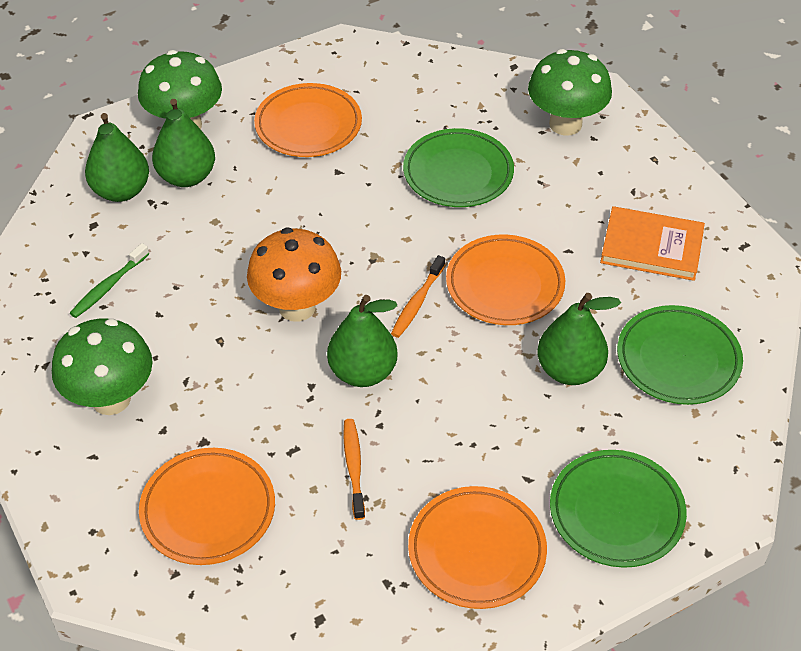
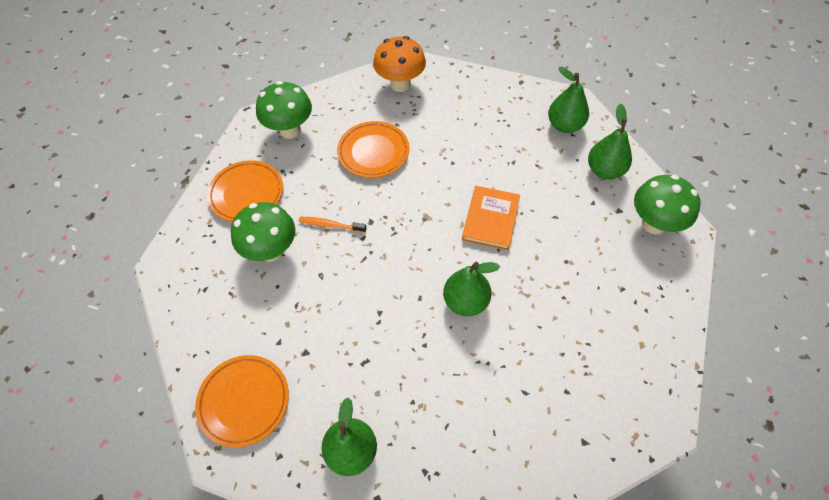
green plate: [403,128,514,207] [550,450,687,568] [617,305,743,405] = 3 -> none = 0
green toothbrush: [70,243,149,318] = 1 -> none = 0
orange plate: [139,448,275,565] [254,83,362,157] [408,486,547,609] [446,234,565,325] = 4 -> [195,355,289,447] [207,160,283,222] [337,121,409,178] = 3
orange toothbrush: [343,419,365,520] [391,255,445,338] = 2 -> [299,217,366,233] = 1

